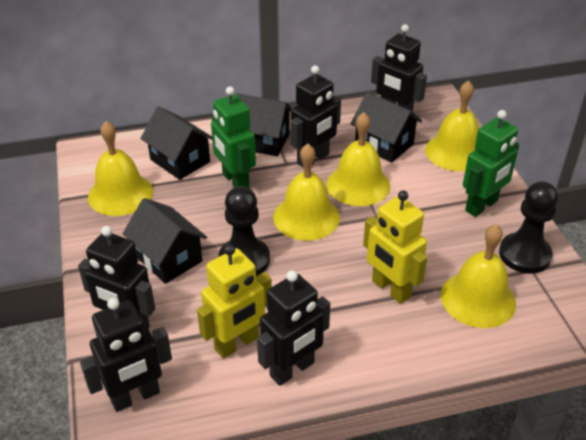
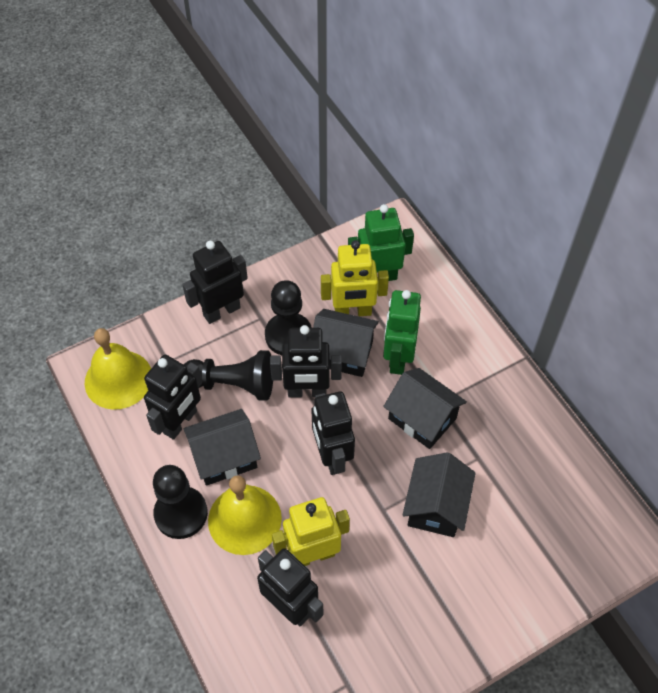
black pawn: [219,186,270,276] [499,181,558,274] = 2 -> [153,465,208,539] [184,350,273,401] [265,280,312,355] = 3
yellow bell: [88,121,153,216] [273,144,340,241] [327,112,390,206] [425,80,479,171] [441,224,516,328] = 5 -> [85,328,151,410] [208,475,282,555] = 2

